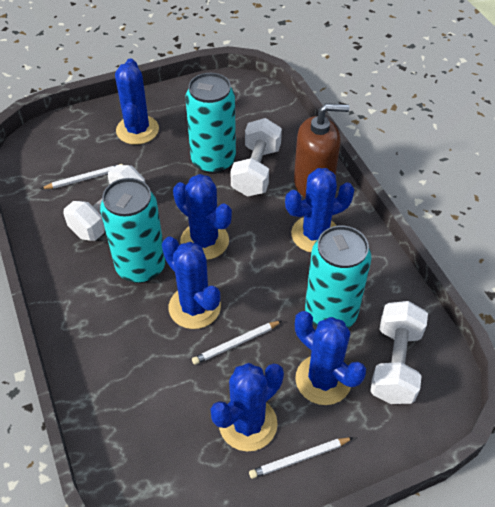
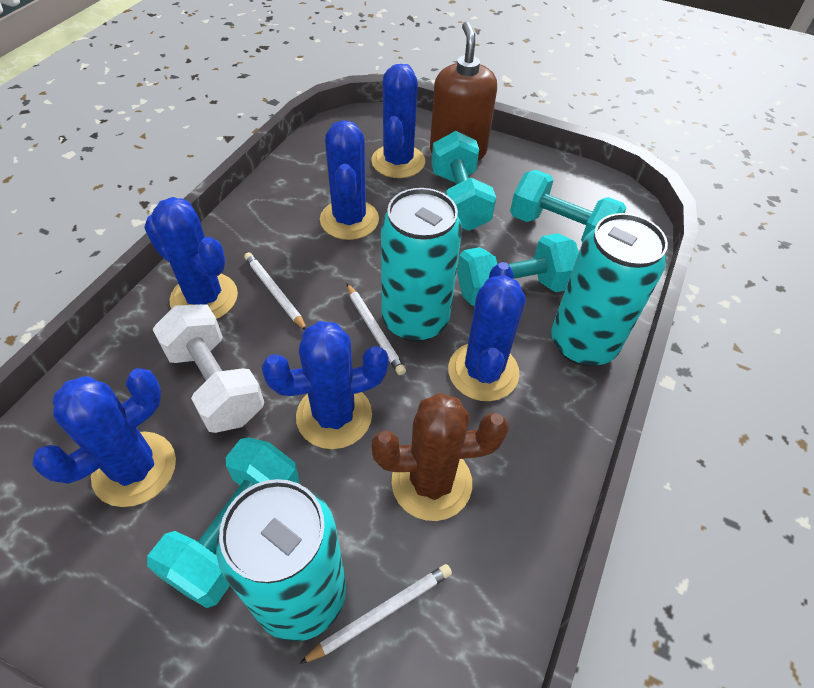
brown cactus: none = 0 -> [372,393,509,521] = 1
turquoise dumbbell: none = 0 -> [147,437,299,608] [431,131,496,231] [457,233,579,306] [510,170,627,242] = 4
white dumbbell: [63,165,145,241] [230,118,282,197] [370,301,428,404] = 3 -> [152,304,264,433] = 1

